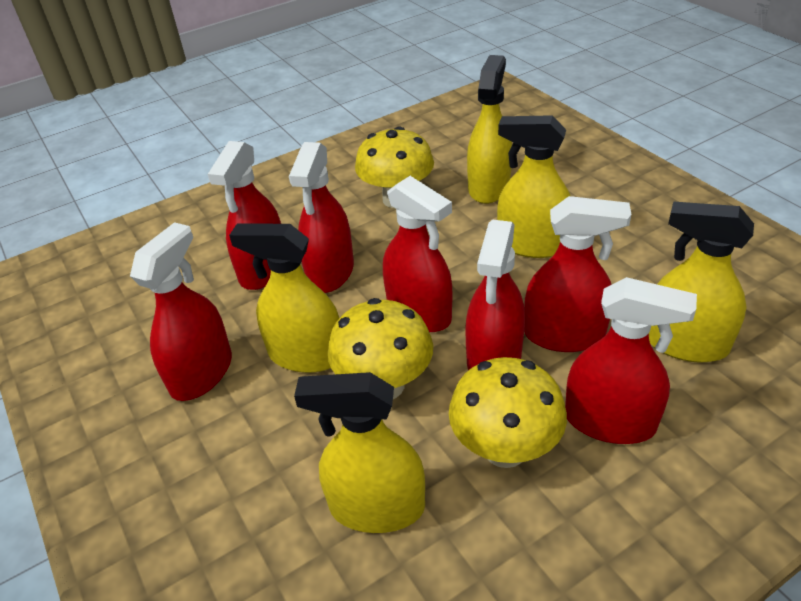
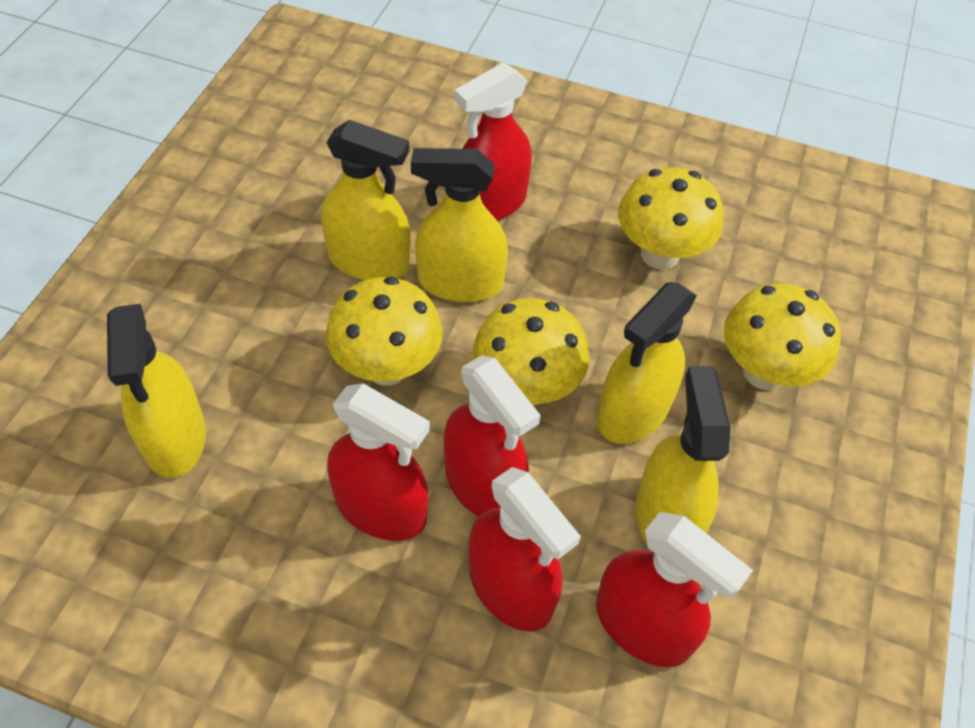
red spray bottle: [130,222,232,401] [207,141,281,290] [289,142,354,293] [383,176,452,332] [465,219,525,370] [524,196,631,352] [565,277,697,444] = 7 -> [327,383,430,541] [444,355,541,517] [455,62,532,221] [469,467,581,632] [596,512,753,667] = 5
yellow mushroom: [328,298,433,399] [355,126,434,208] [449,357,567,468] = 3 -> [326,277,443,386] [472,298,589,406] [618,167,723,270] [724,284,841,390] = 4

